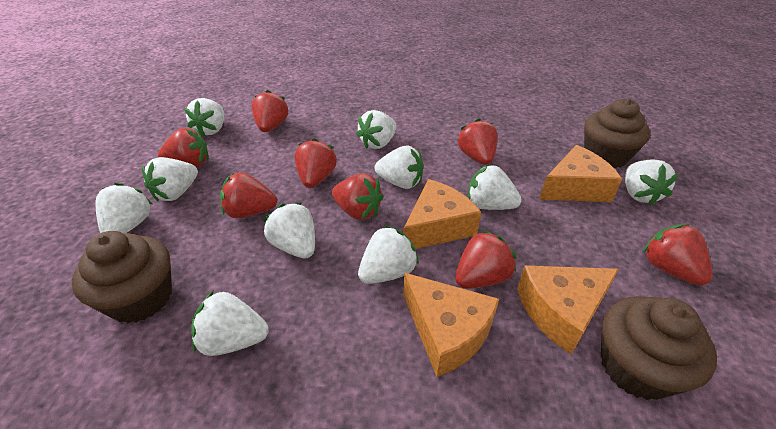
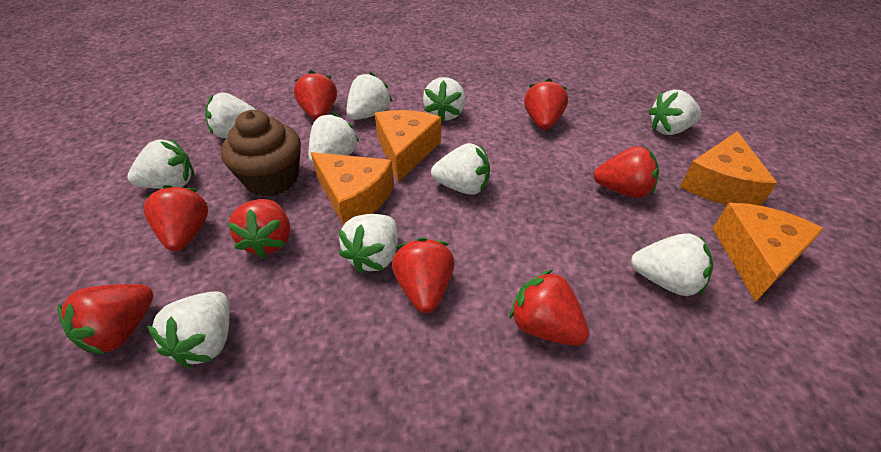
brown cupcake: [72,231,172,323] [584,98,650,168] [601,296,717,400] = 3 -> [221,110,301,196] = 1

